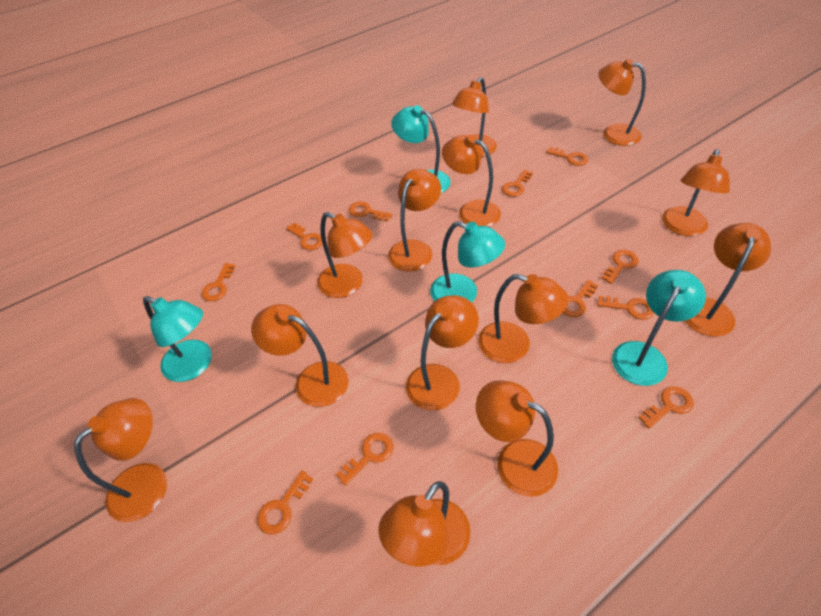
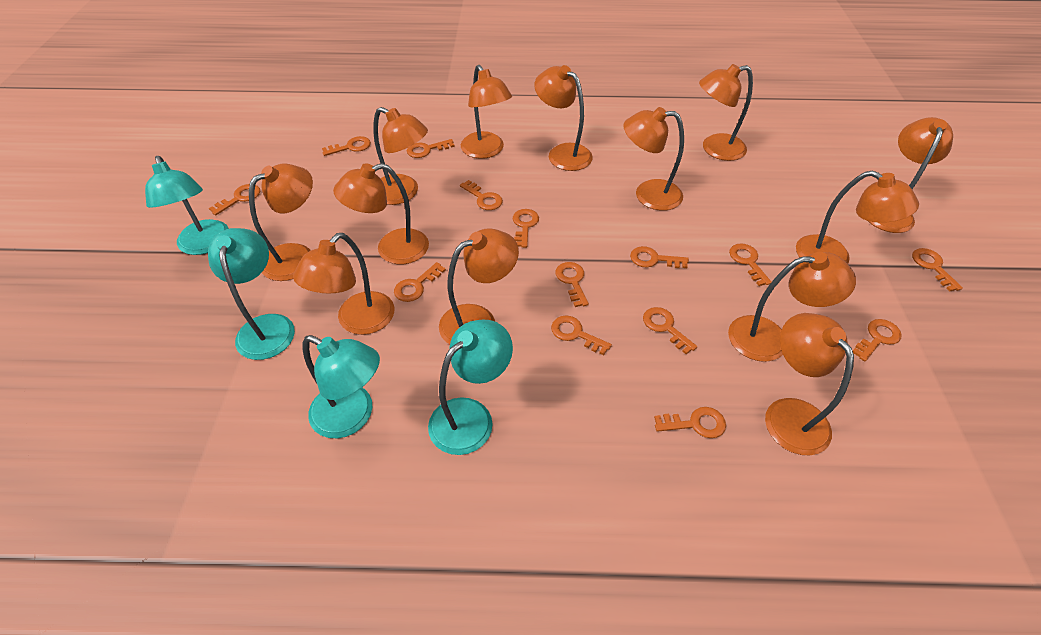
orange key: [202,263,235,301] [257,470,313,535] [286,223,323,250] [336,433,393,486] [349,202,392,221] [502,170,533,197] [546,147,588,166] [563,280,598,317] [597,296,654,320] [601,250,639,284] [638,386,694,429] = 11 -> [209,184,260,215] [322,136,371,156] [394,262,446,302] [407,139,455,158] [460,180,503,210] [513,209,539,248] [551,316,612,355] [556,262,589,307] [630,246,689,268] [643,307,697,354] [654,407,726,438] [729,243,771,286] [853,319,902,361] [912,248,963,291] = 14

